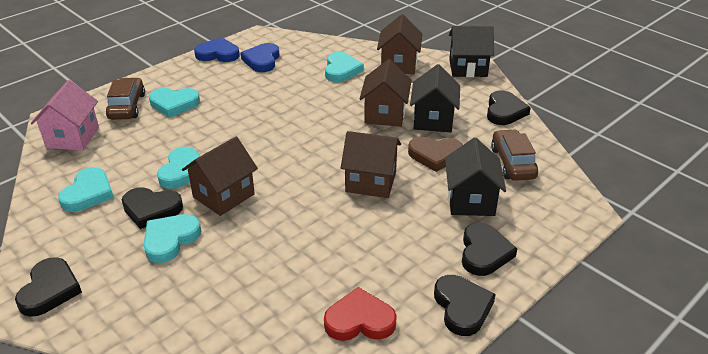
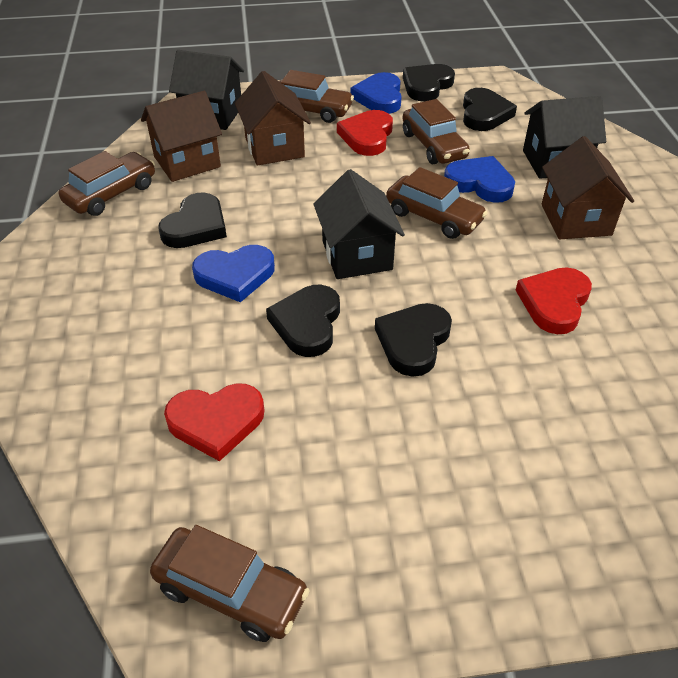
blue heart: [194,37,239,62] [241,43,279,72] = 2 -> [192,245,275,302] [350,72,402,114] [444,156,515,203] = 3
brown car: [106,78,145,120] [491,129,538,181] = 2 -> [59,151,155,216] [150,525,310,642] [279,70,354,123] [386,167,487,239] [402,99,470,164] = 5
brown heart: [408,137,463,172] = 1 -> none = 0
brown house: [182,137,258,216] [341,131,401,198] [359,59,412,127] [377,14,423,75] = 4 -> [141,91,222,182] [235,71,311,166] [542,136,634,239] = 3
pink house: [31,80,99,150] = 1 -> none = 0
red heart: [324,287,397,341] = 1 -> [164,383,264,461] [337,110,393,156] [516,268,592,334] = 3
turquoise heart: [58,167,114,212] [144,214,201,263] [149,88,200,118] [157,147,200,189] [325,52,364,82] = 5 -> none = 0

